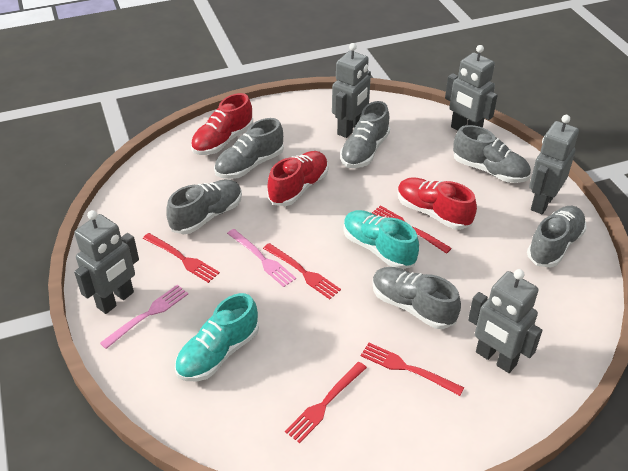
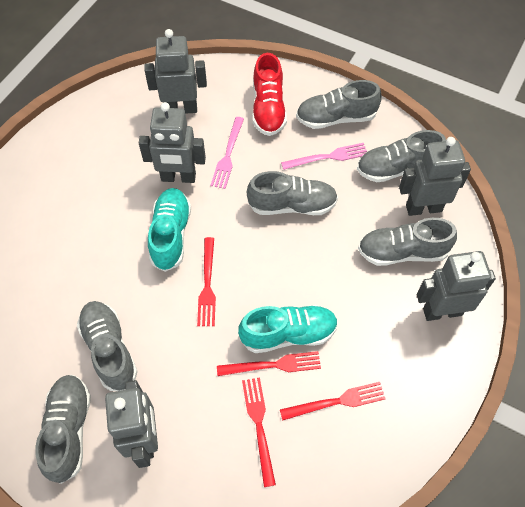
red fork: [143,233,220,283] [263,243,341,299] [285,362,367,443] [361,343,464,396] [372,205,452,254] = 5 -> [197,237,216,326] [217,351,321,376] [242,377,276,487] [280,382,386,421] = 4
red shoe: [191,93,253,155] [267,151,328,206] [398,177,477,230] = 3 -> [253,53,287,136] = 1

